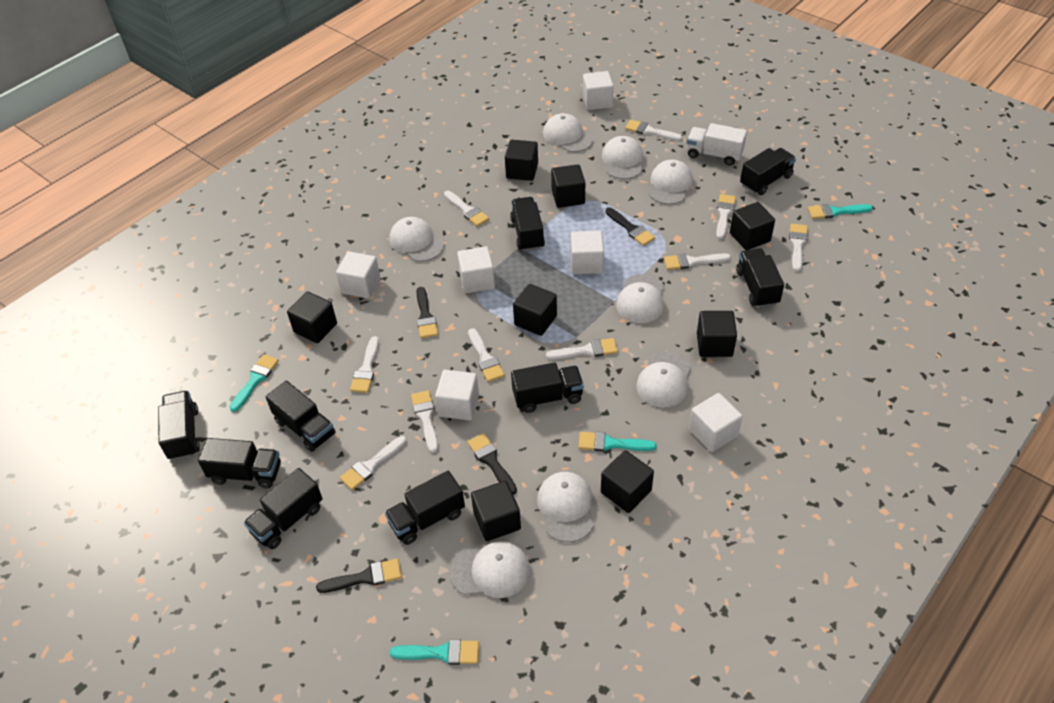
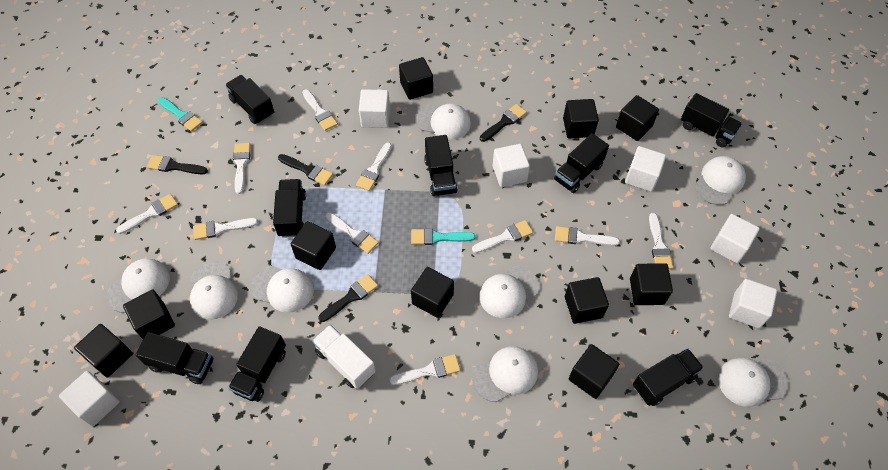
black cube: [287,291,337,343] [471,481,521,541] [505,140,538,181] [513,284,557,336] [551,164,585,208] [601,450,654,513] [697,311,737,357] [730,202,775,250] = 8 -> [74,324,133,378] [123,290,175,339] [291,221,336,270] [399,57,433,100] [411,267,454,318] [563,99,599,138] [565,277,609,324] [569,344,619,399] [616,95,659,141] [630,263,673,305] = 10
black truck: [158,391,200,460] [198,438,281,489] [243,468,323,549] [265,381,336,452] [385,471,465,545] [510,197,545,251] [511,362,584,413] [736,248,784,308] [740,148,796,195] = 9 -> [135,332,213,384] [225,75,274,124] [228,326,286,402] [273,179,306,238] [424,135,458,196] [554,133,609,193] [633,348,704,406] [681,93,742,147] = 8
turquoise brush: [230,354,279,412] [390,639,479,665] [578,432,656,452] [808,204,873,219] = 4 -> [158,97,203,131] [411,228,475,245] = 2

